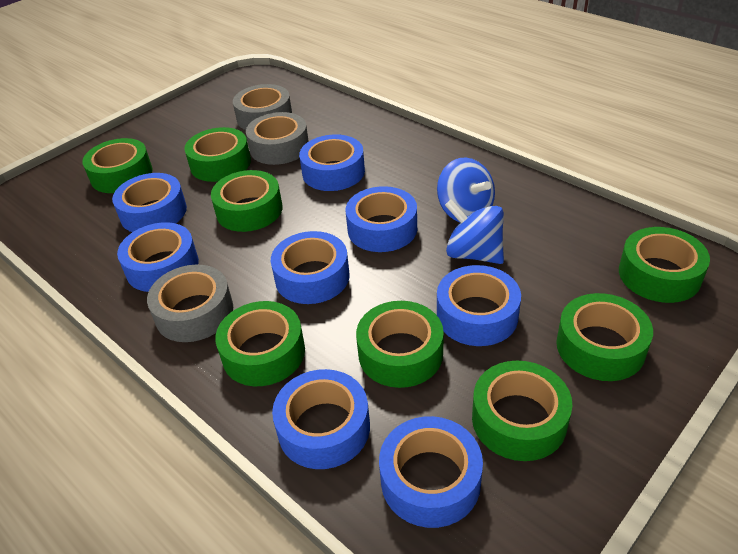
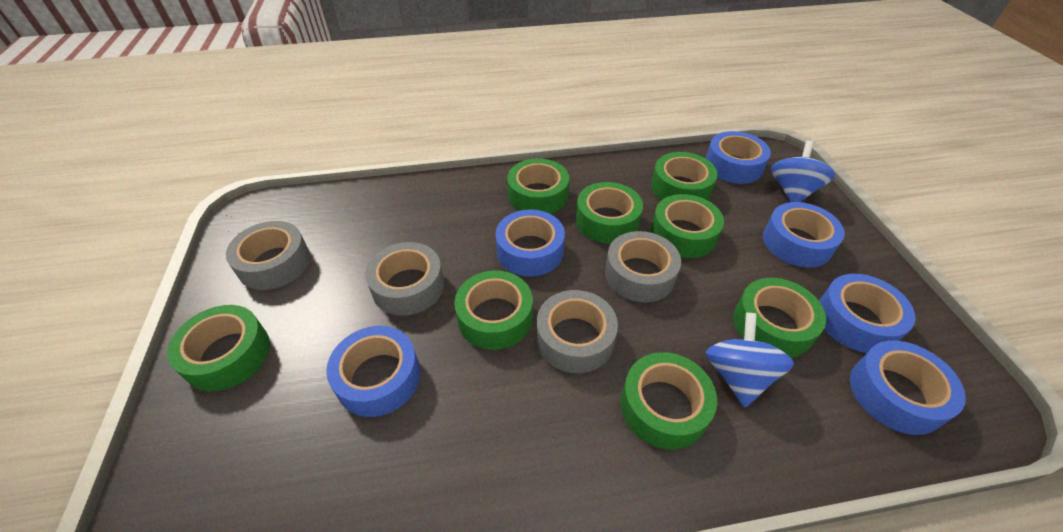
blue tape: [112,173,187,232] [117,222,199,292] [271,231,350,304] [272,369,370,469] [299,134,365,191] [345,186,417,252] [379,416,483,528] [437,265,521,346] = 8 -> [326,326,420,417] [496,209,565,277] [705,131,771,184] [763,202,845,267] [819,274,916,353] [850,340,966,435] = 6
grey tape: [147,265,233,342] [233,84,292,130] [246,112,309,165] = 3 -> [226,221,310,290] [365,242,444,316] [537,290,618,373] [605,231,681,302] = 4

